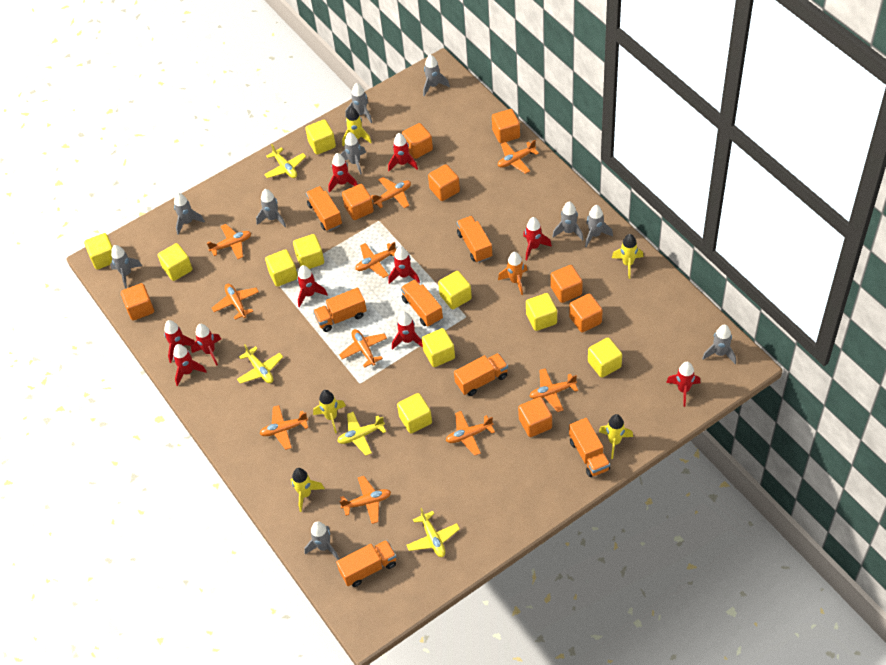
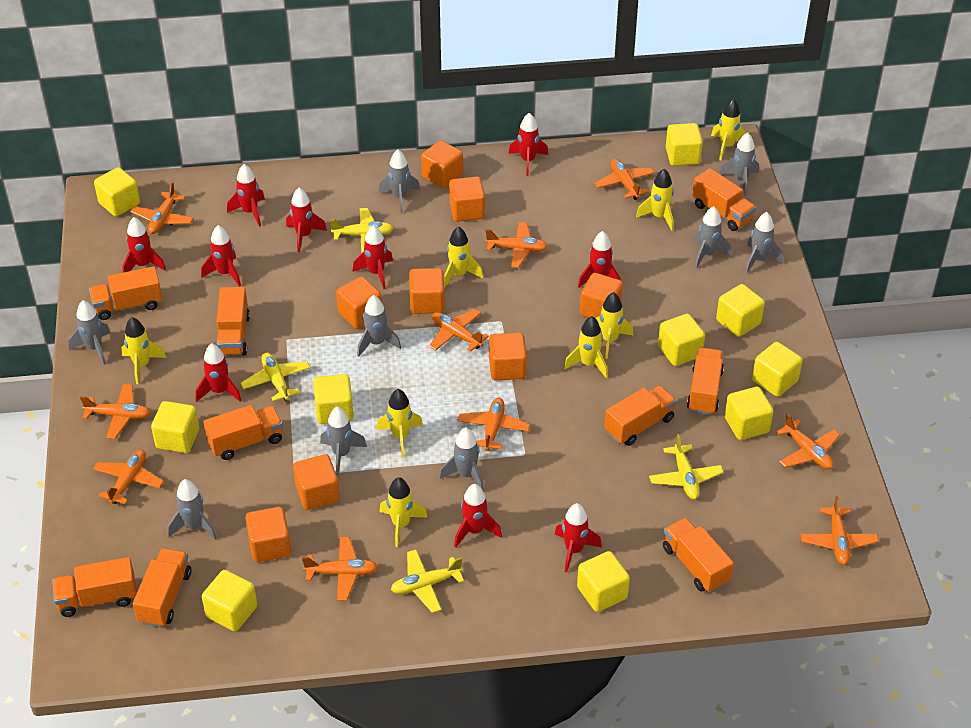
grey rocket: [110,245,142,288] [174,193,205,235] [256,189,286,227] [304,521,339,559] [341,132,366,175] [345,83,372,123] [423,54,450,96] [552,201,584,241] [585,205,613,247] [702,324,736,364] = 10 -> [69,300,110,365] [168,479,217,540] [320,407,367,475] [357,295,401,357] [379,149,420,213] [440,427,484,492] [695,206,732,269] [719,132,759,196] [745,212,783,274] = 9
orange rocket: [498,252,528,295] = 1 -> none = 0
orange truck: [306,186,342,231] [313,287,367,332] [336,540,396,587] [401,280,443,327] [454,353,508,396] [457,216,492,263] [569,418,610,477] = 7 -> [52,557,137,617] [89,266,162,320] [133,548,191,628] [203,405,283,460] [216,287,250,356] [604,386,677,446] [663,518,734,593] [687,347,724,415] [692,168,756,231] = 9
yellow rocket: [291,468,325,512] [313,390,346,433] [342,107,372,146] [599,414,633,459] [612,234,643,279] = 5 -> [121,317,167,384] [376,389,423,457] [379,477,428,547] [444,226,483,288] [564,316,608,379] [595,292,634,359] [636,169,674,231] [711,99,746,161] = 8

